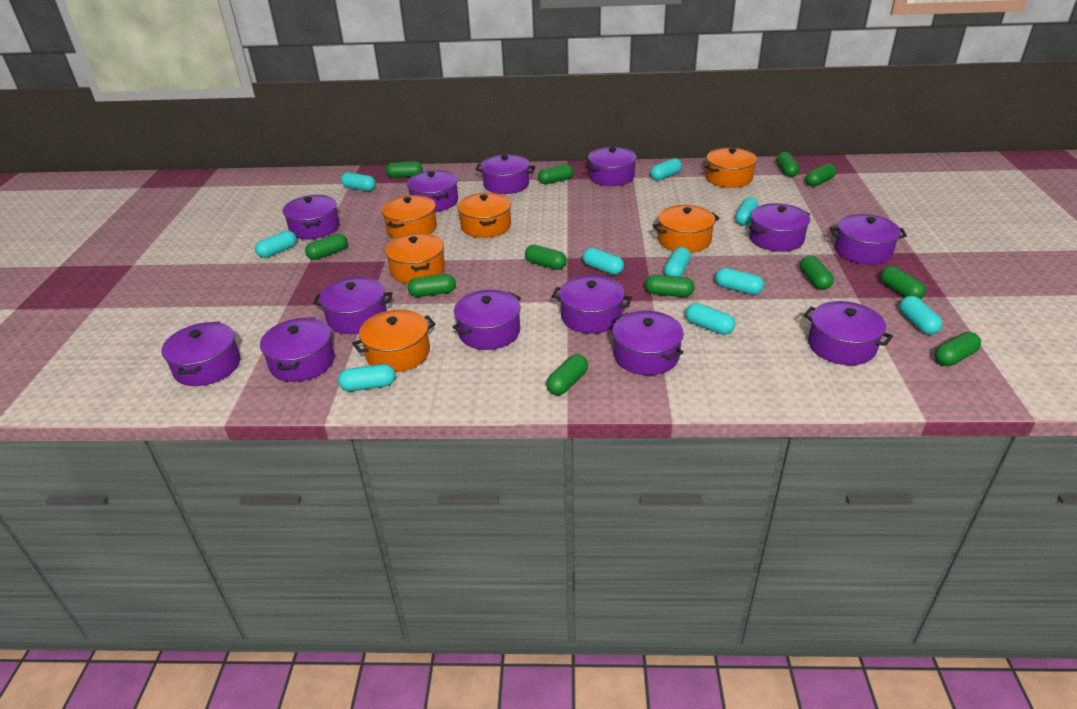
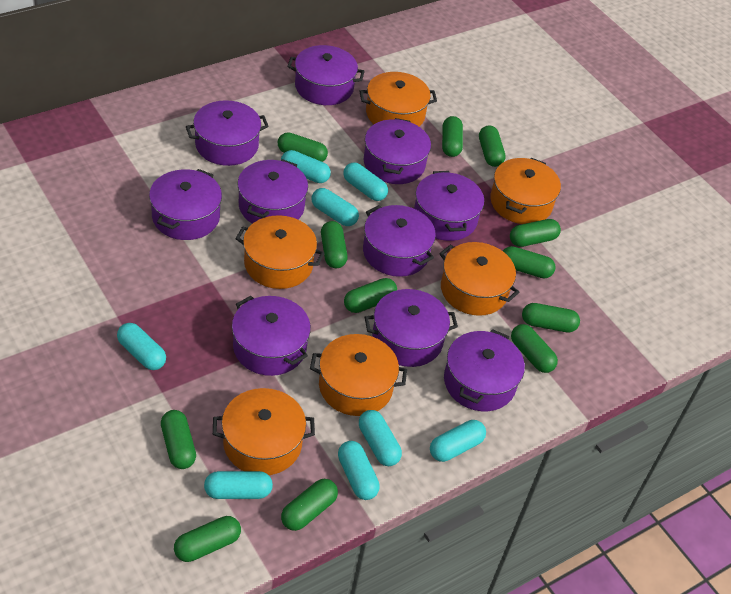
purple pot: [162,322,240,386] [260,318,335,382] [283,195,340,239] [313,277,393,334] [407,170,458,212] [453,290,521,350] [476,154,535,194] [552,275,632,334] [586,147,638,186] [613,311,684,375] [749,203,810,252] [803,301,893,365] [830,214,907,264] = 13 -> [149,169,222,240] [186,100,269,166] [232,296,311,376] [237,159,308,224] [287,45,365,105] [363,205,436,277] [364,118,431,184] [365,289,458,367] [414,171,484,241] [444,329,525,411] = 10
turquoise capsule: [255,230,297,258] [338,364,395,391] [341,172,376,191] [583,248,624,275] [650,158,682,181] [664,247,691,277] [686,303,735,335] [715,268,764,295] [735,197,758,225] [899,296,943,335] = 10 -> [117,323,166,370] [204,471,273,499] [281,150,331,183] [311,188,359,226] [338,441,380,500] [344,162,388,201] [359,410,402,466] [430,420,486,462] = 8

